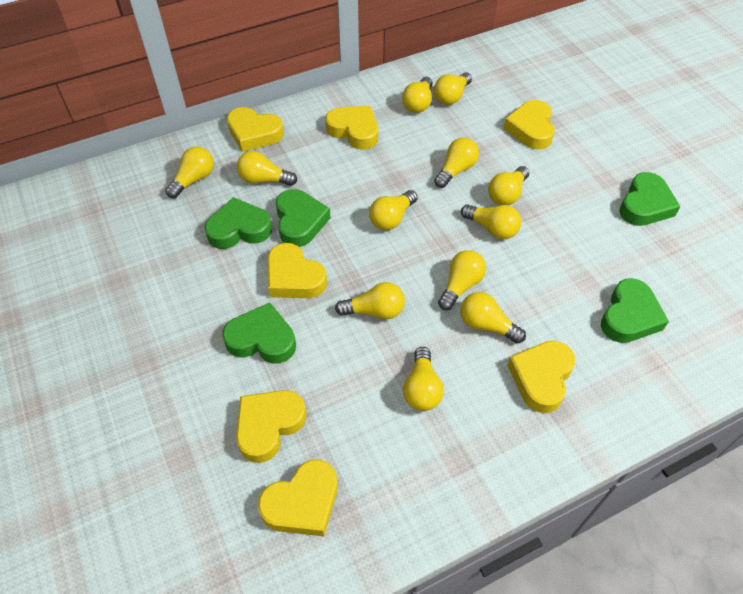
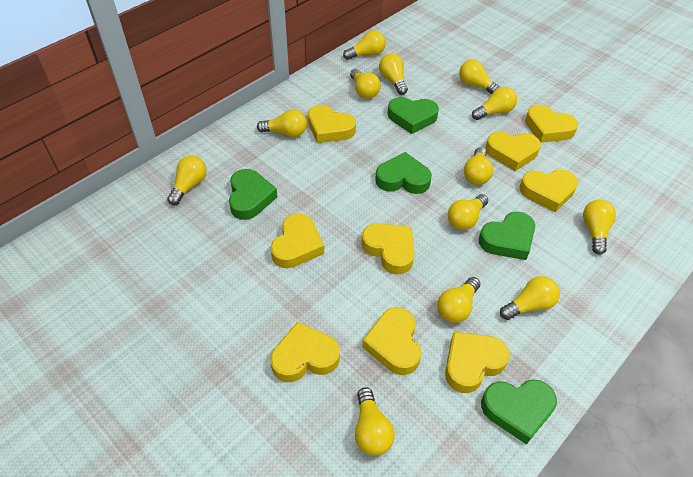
yellow heart: [227,107,284,152] [236,390,307,463] [258,459,338,536] [267,243,327,298] [325,106,378,150] [503,100,555,150] [507,341,575,413] = 7 -> [270,322,340,382] [271,214,324,268] [308,105,356,143] [361,223,415,275] [362,307,421,375] [445,332,510,393] [485,132,541,171] [519,169,578,212] [525,105,578,143] = 9
yellow light bulb: [165,146,214,198] [237,151,297,186] [335,282,405,319] [369,190,418,230] [402,77,433,113] [403,347,444,411] [434,72,472,105] [434,137,479,188] [438,250,486,310] [460,292,526,344] [461,204,521,239] [488,166,529,205] = 12 -> [167,156,207,205] [257,110,307,137] [343,30,386,60] [350,69,381,99] [355,387,395,456] [379,54,408,95] [437,277,480,323] [448,194,488,230] [459,60,500,94] [464,147,493,185] [472,87,517,120] [500,276,560,320] [583,200,616,254] = 13

